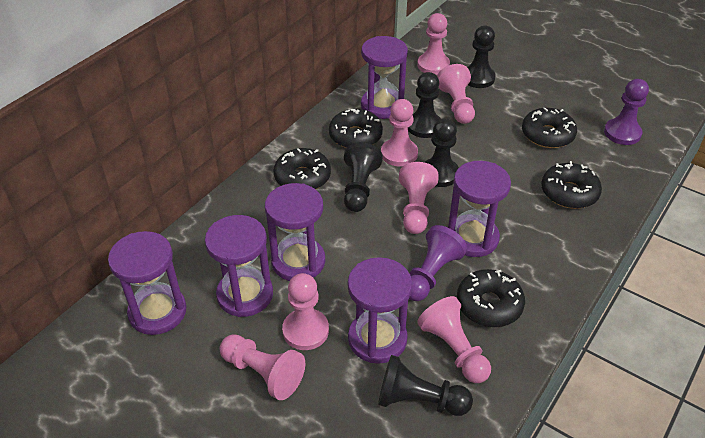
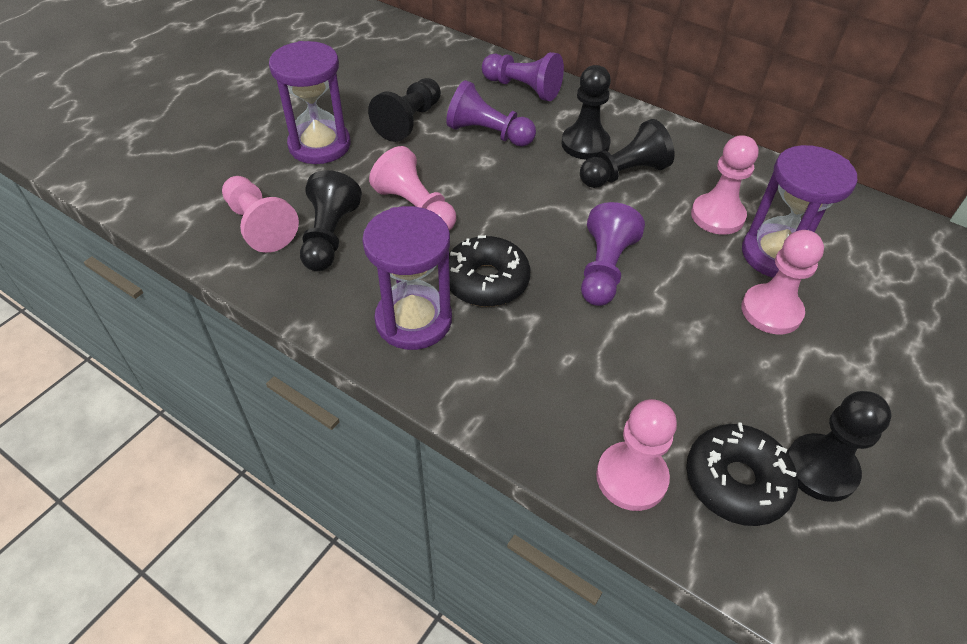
black donut: [274,148,331,189] [329,109,383,148] [457,269,525,327] [522,107,577,148] [541,161,602,209] = 5 -> [449,235,530,307] [686,423,798,526] = 2
pink pawn: [220,334,305,400] [282,273,329,350] [381,99,418,167] [399,162,439,234] [417,13,450,75] [417,296,491,383] [437,64,475,124] = 7 -> [222,176,299,253] [369,146,456,231] [596,399,677,511] [691,135,759,235] [741,230,824,334] = 5
purple hourglass: [108,231,187,335] [205,215,273,317] [265,183,325,281] [348,257,412,364] [361,36,408,119] [448,161,511,257] = 6 -> [269,41,350,164] [362,206,452,350] [742,145,857,278] = 3
purple pawn: [409,225,467,301] [604,79,649,145] = 2 -> [446,80,536,147] [482,52,564,101] [581,202,645,306] = 3

